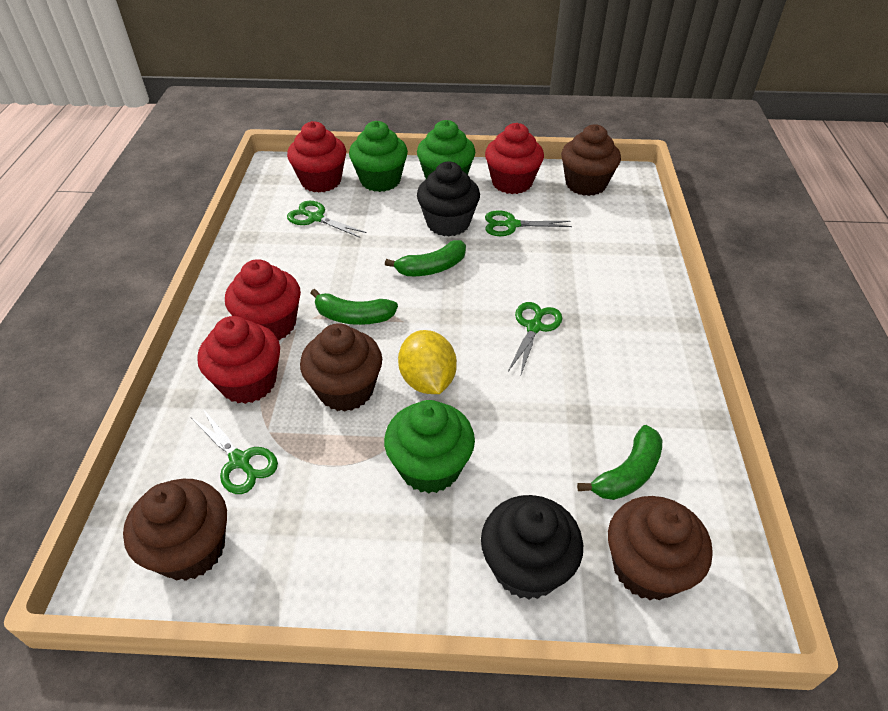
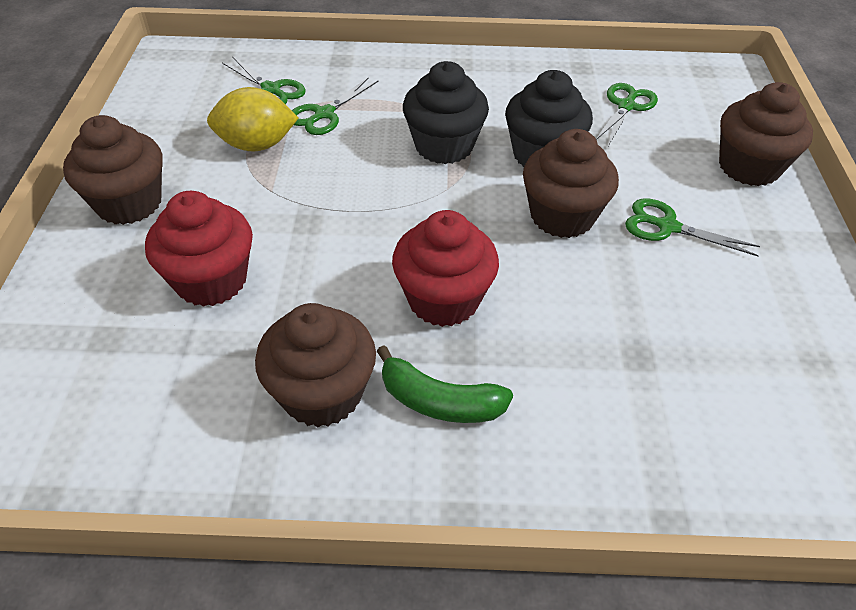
green banana: [311,289,398,325] [385,240,466,276] [577,425,662,500] = 3 -> [377,345,513,423] = 1
green cupcake: [349,121,408,192] [384,400,475,494] [417,120,475,179] = 3 -> none = 0
red cupcake: [197,316,280,404] [225,259,301,341] [287,121,346,193] [485,123,544,194] = 4 -> [145,191,253,307] [392,210,499,327] = 2

